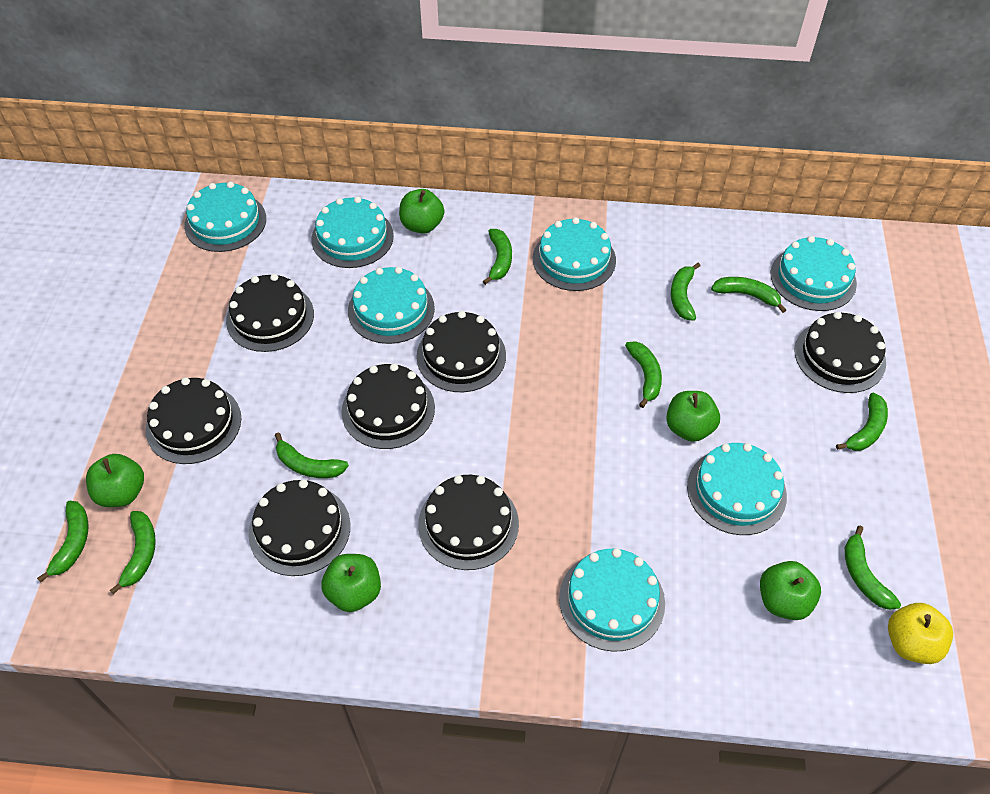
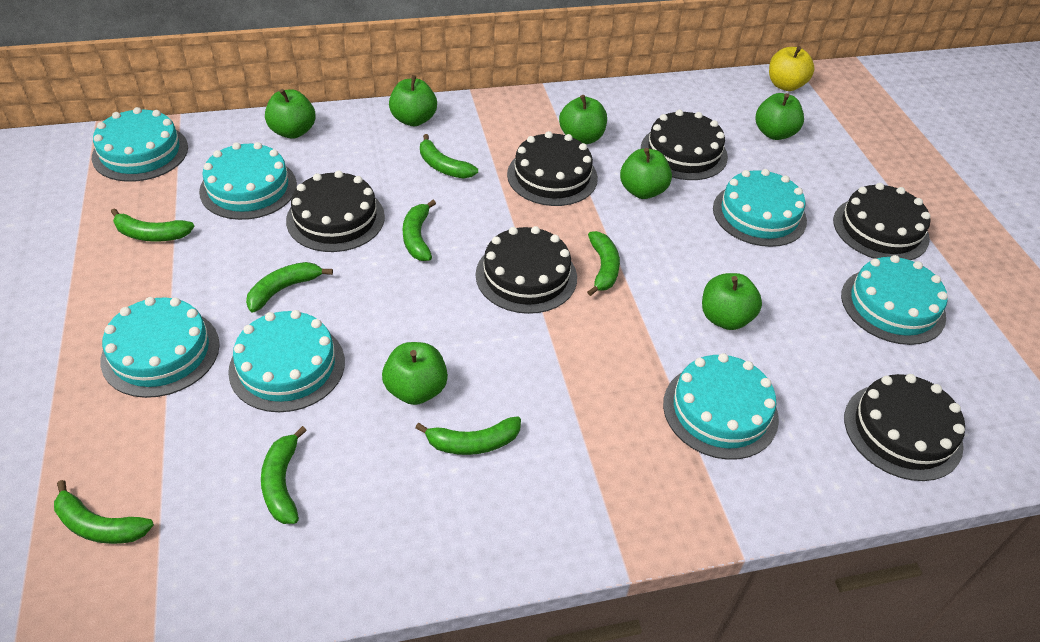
black cake: [146,377,241,464] [226,274,314,352] [248,480,350,576] [341,363,435,449] [416,311,506,392] [418,475,519,570] [794,312,886,393] = 7 -> [286,170,385,252] [476,226,577,314] [507,131,598,206] [641,110,728,180] [833,183,930,260] [844,374,965,481] = 6
green apple: [86,454,144,507] [321,554,381,612] [399,189,444,234] [666,391,720,442] [760,561,821,620] = 5 -> [265,89,315,139] [382,342,448,405] [389,75,437,126] [559,95,607,144] [620,148,672,199] [702,273,762,330] [756,93,804,140] = 7
green banana: [37,501,88,583] [110,511,156,594] [275,432,349,478] [483,229,512,285] [625,341,662,408] [671,263,700,321] [711,277,786,313] [836,393,888,451] [845,526,901,610] = 9 -> [54,480,154,544] [111,208,195,242] [246,262,333,312] [261,426,307,524] [403,200,436,261] [415,416,521,455] [420,134,478,178] [587,231,620,296] = 8

